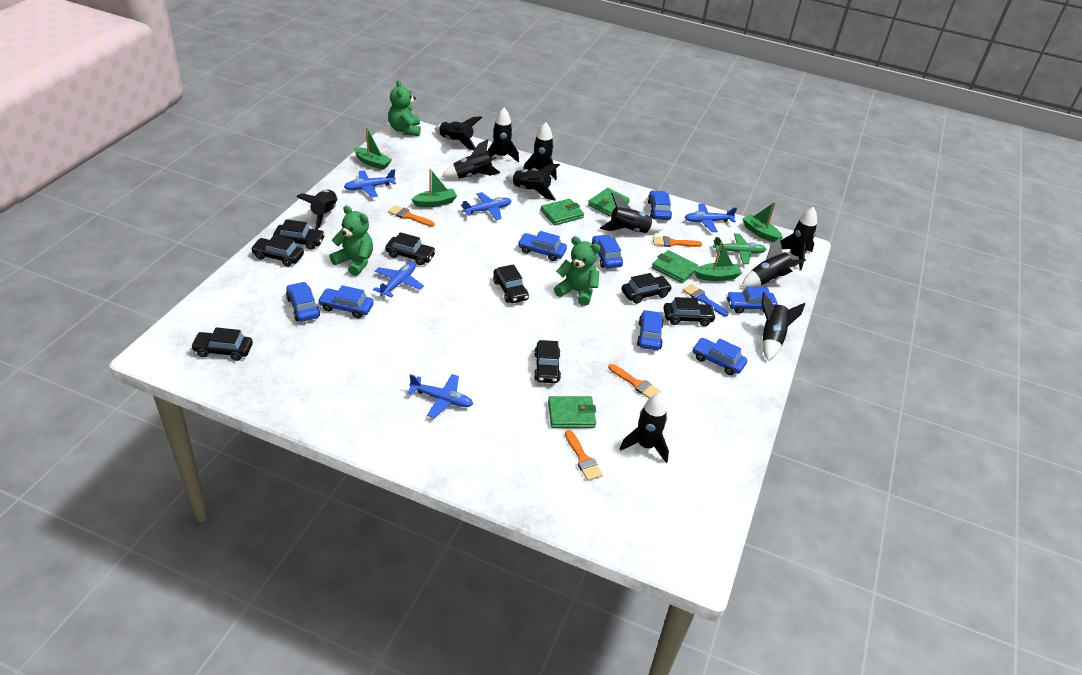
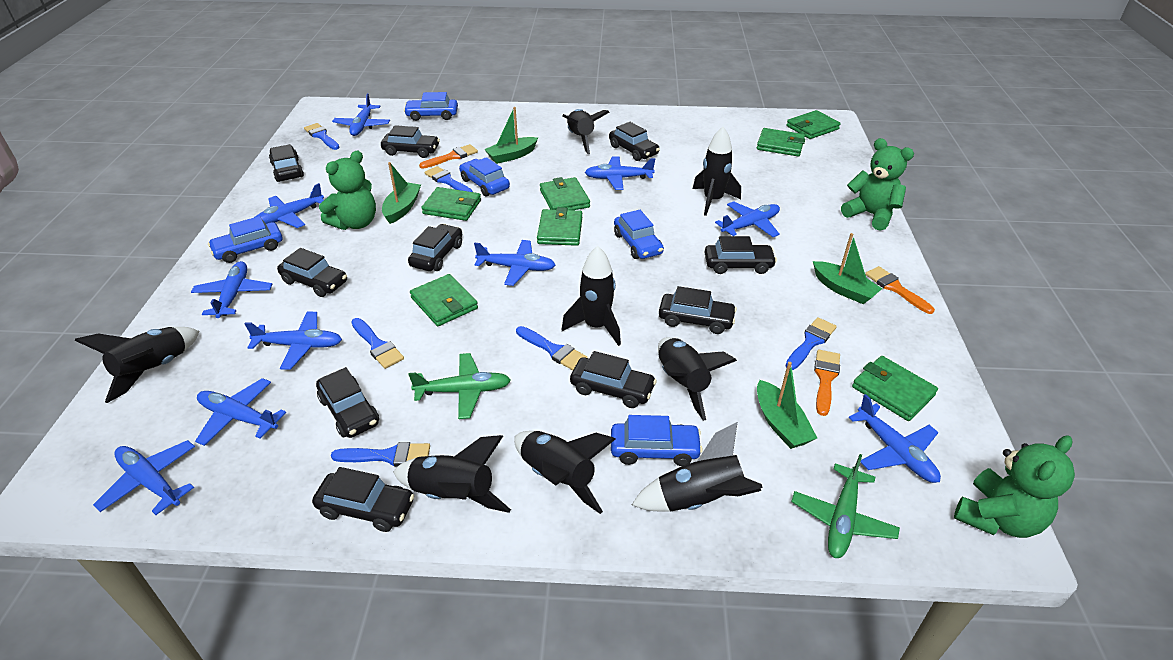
black car: [191,327,253,361] [251,235,304,267] [273,219,325,250] [385,232,436,265] [493,264,529,303] [534,340,561,383] [621,273,672,304] [663,297,716,326] = 8 -> [269,144,304,182] [277,248,347,297] [312,467,414,532] [316,367,379,438] [381,125,440,158] [408,224,462,271] [570,351,657,408] [609,122,660,161] [659,286,737,334] [704,236,777,274] = 10
black rocket: [296,190,338,230] [435,116,482,150] [441,139,500,179] [487,108,519,163] [505,164,560,201] [523,122,557,180] [600,193,662,233] [620,392,669,463] [741,238,806,288] [762,292,805,361] [781,207,817,270] = 11 -> [75,327,200,403] [393,435,511,513] [514,431,616,514] [562,109,609,154] [562,246,621,346] [632,422,763,512] [658,337,737,421] [693,127,741,216] = 8
blue brush: [683,284,729,317] = 1 -> [304,123,340,150] [331,442,430,467] [351,318,404,369] [424,166,473,192] [516,326,588,370] [785,317,837,370] = 6
blue car: [286,282,320,322] [318,285,374,318] [518,231,567,261] [592,235,623,268] [637,310,664,350] [648,190,672,220] [692,338,747,375] [726,286,778,314] = 8 -> [208,216,283,263] [404,92,458,121] [459,157,510,197] [611,415,703,466] [614,210,664,259] = 5
blue plane: [344,169,396,197] [373,262,424,298] [407,374,473,418] [461,192,512,220] [684,204,737,232] = 5 -> [93,440,195,515] [191,261,272,318] [195,378,286,446] [245,311,342,370] [255,183,324,228] [332,93,390,136] [474,240,555,286] [585,156,655,190] [715,201,780,237] [848,394,941,483] = 10
green plane: [713,233,767,264] = 1 -> [408,353,511,419] [791,454,900,558] = 2
green wallet: [541,199,584,225] [548,396,596,428] [588,188,630,216] [652,250,698,283] = 4 -> [410,274,478,326] [421,187,481,221] [537,207,582,246] [540,177,590,210] [757,128,805,156] [786,110,841,139] [852,356,938,421] = 7
orange brush: [388,205,435,227] [565,430,603,481] [608,364,661,398] [653,236,702,247] = 4 -> [419,144,478,169] [814,349,840,416] [865,266,935,314] = 3

